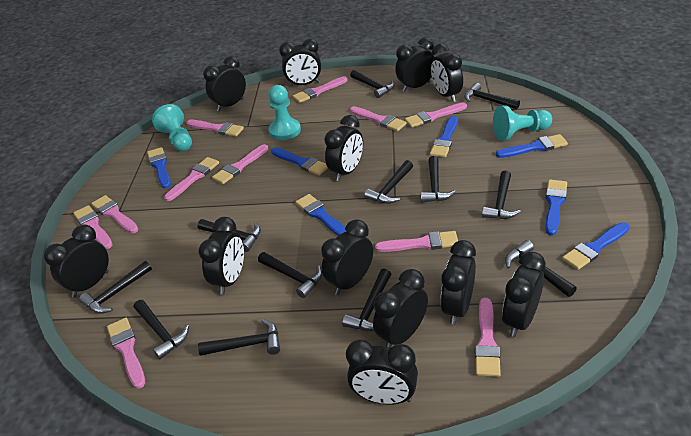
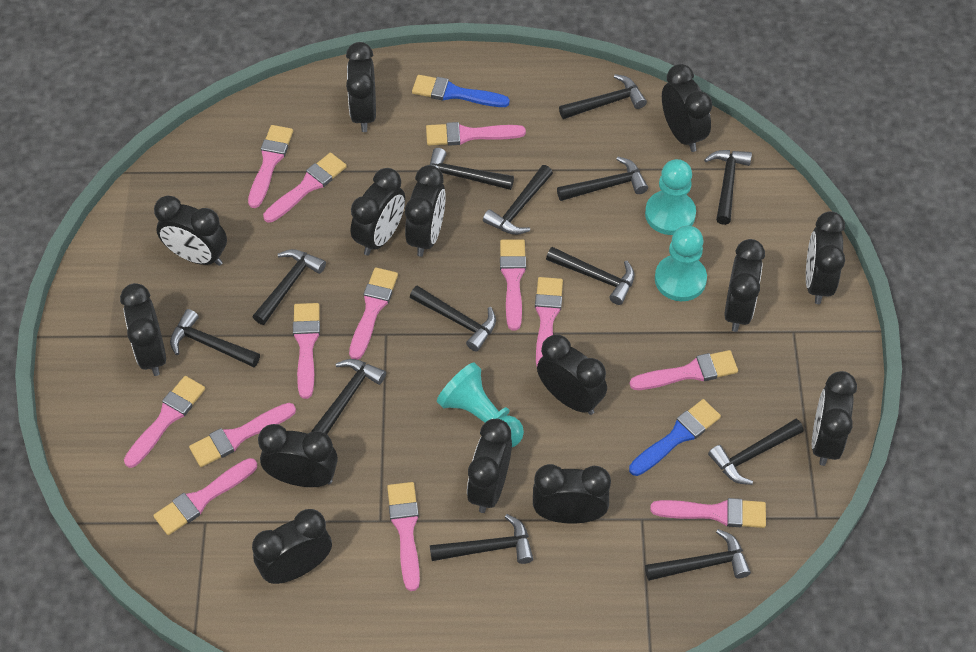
black clock: [44,225,109,297] [198,217,244,295] [203,56,246,111] [279,39,321,87] [321,219,373,295] [324,115,363,181] [346,340,418,405] [373,269,428,348] [395,37,434,92] [431,44,463,102] [440,240,476,325] [502,252,546,337] = 12 -> [120,283,166,376] [154,195,227,266] [252,509,332,584] [258,424,338,487] [346,42,376,132] [351,168,405,256] [405,165,446,257] [467,419,512,513] [533,464,611,524] [537,334,607,415] [662,64,712,152] [724,239,765,332] [806,211,845,304] [812,371,857,466] = 14
black hammer: [79,261,152,314] [134,300,189,359] [198,219,261,252] [198,319,280,356] [258,252,322,298] [342,268,391,331] [350,70,394,98] [364,160,413,204] [421,156,456,203] [464,83,520,109] [482,171,521,219] [505,240,577,297] = 12 -> [170,309,260,367] [253,249,326,325] [311,359,386,434] [410,286,496,352] [430,148,514,190] [430,514,533,564] [483,165,553,235] [546,247,635,305] [557,157,648,201] [559,74,647,119] [645,529,751,581] [704,150,752,225] [708,419,804,485] = 13
blue brush: [147,147,171,189] [271,147,328,175] [296,194,347,236] [430,116,458,157] [496,134,568,158] [545,180,567,235] [562,222,630,270] = 7 -> [412,75,510,107] [629,399,721,476] = 2
pink brush: [73,205,112,249] [91,195,139,233] [107,318,145,389] [164,157,219,201] [187,120,244,137] [212,144,268,184] [293,76,347,103] [350,106,407,131] [375,231,458,252] [405,103,467,128] [475,298,501,377] = 11 -> [124,376,205,468] [153,458,257,535] [189,403,296,467] [248,125,293,208] [263,153,347,223] [293,303,320,399] [349,267,398,360] [387,482,420,591] [426,122,526,146] [500,239,526,331] [535,277,563,366] [629,350,738,390] [650,498,766,528] = 13

